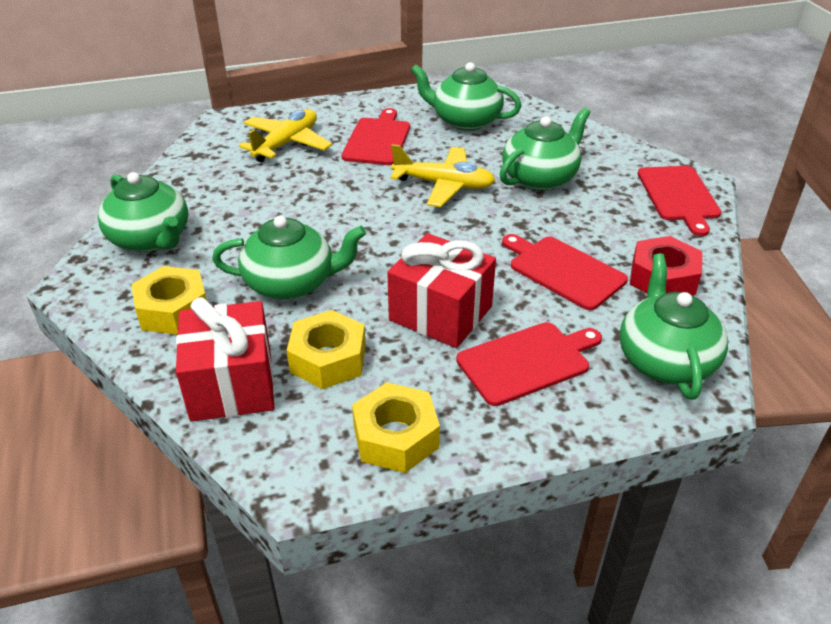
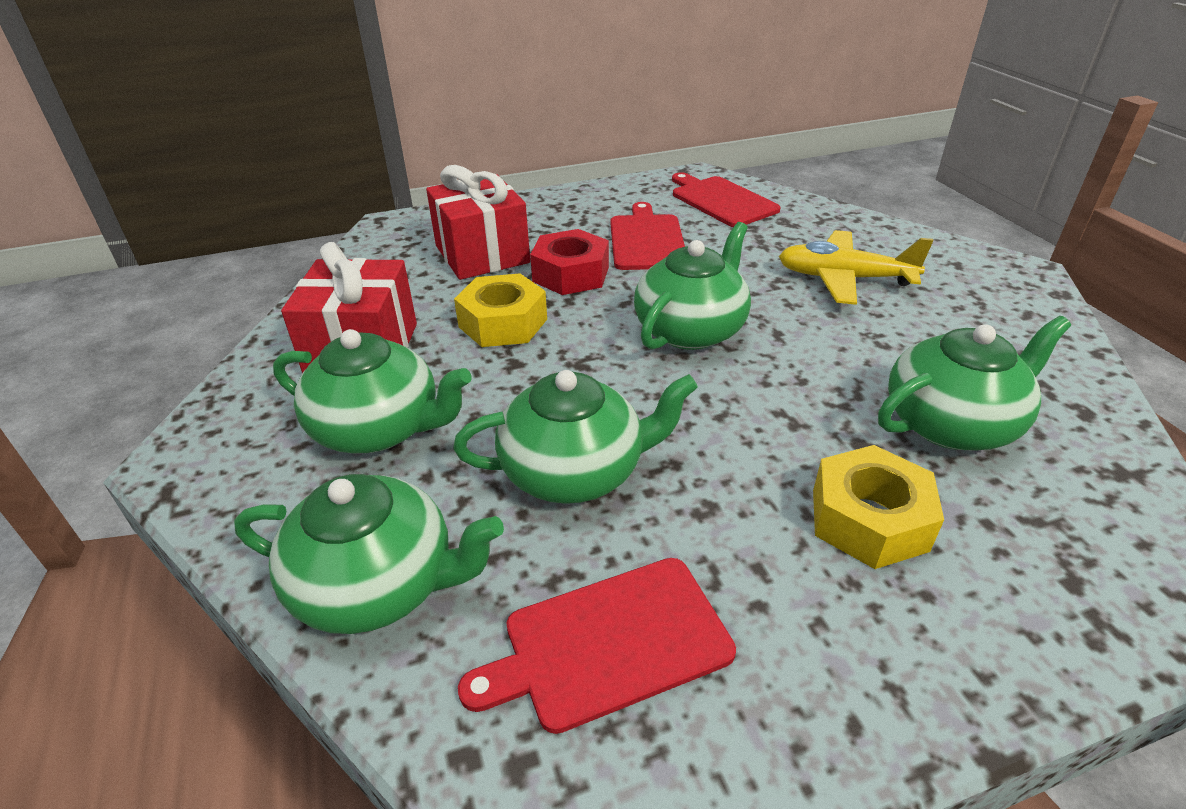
red cutting board: [342,108,410,165] [456,322,602,406] [502,234,628,310] [638,166,721,236] = 4 -> [458,558,736,734] [610,202,685,270] [672,172,781,227] = 3
yellow nut: [131,266,207,335] [287,310,366,389] [352,382,440,473] = 3 -> [454,273,547,347] [813,445,944,569] = 2
yellow plane: [239,109,332,162] [390,144,495,207] = 2 -> [779,230,933,305] = 1

